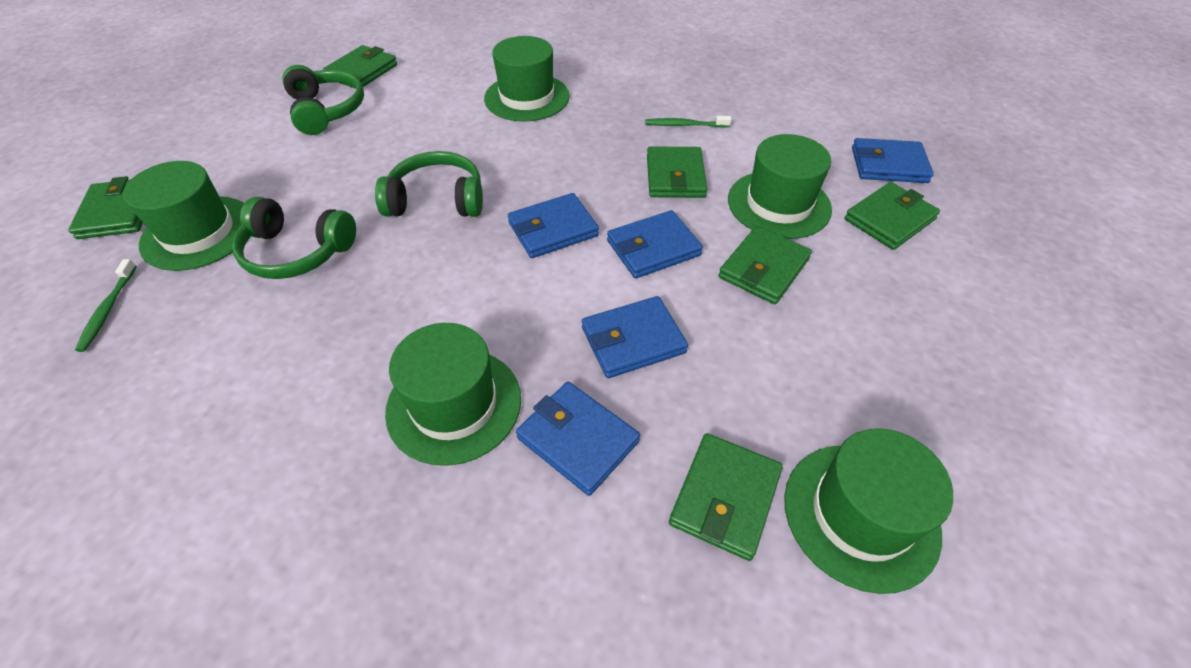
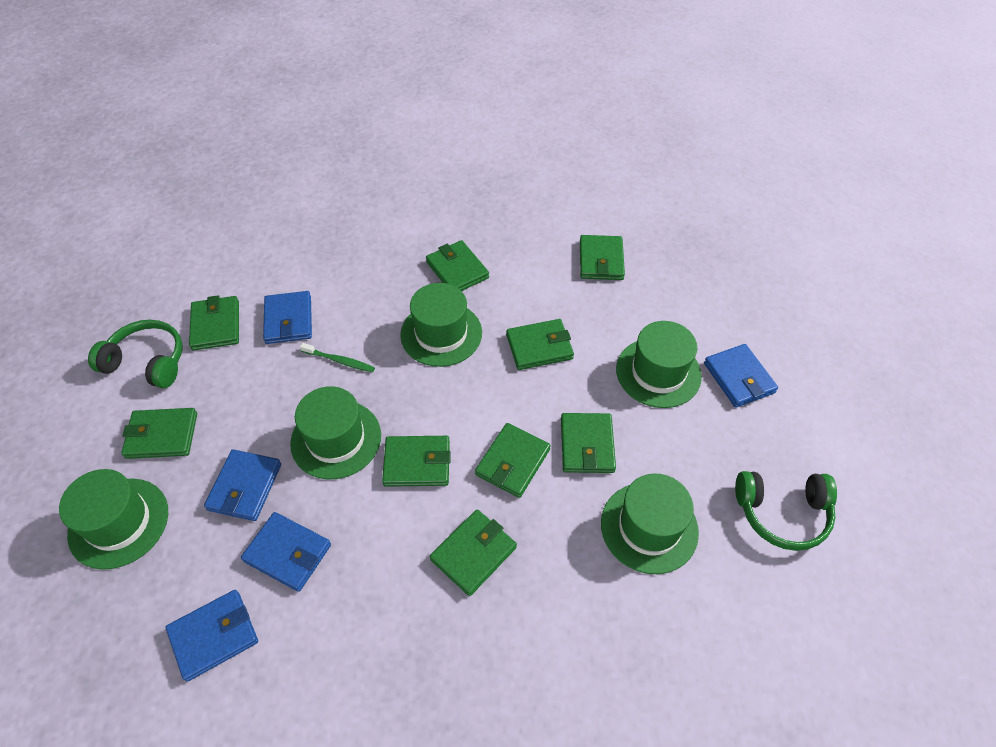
green headphones: [232,197,356,279] [282,65,364,135] [375,151,483,217] = 3 -> [88,320,183,388] [735,471,837,551] = 2
green toothbrush: [75,259,137,352] [645,116,731,128] = 2 -> [300,343,375,372] = 1
green wallet: [68,176,143,239] [323,45,397,89] [647,146,707,198] [669,433,783,561] [719,226,812,304] [845,182,940,250] = 6 -> [121,408,197,459] [189,295,239,350] [382,436,451,487] [426,240,489,291] [430,509,517,596] [475,423,551,498] [506,319,574,370] [561,413,616,473] [580,235,625,280] = 9

